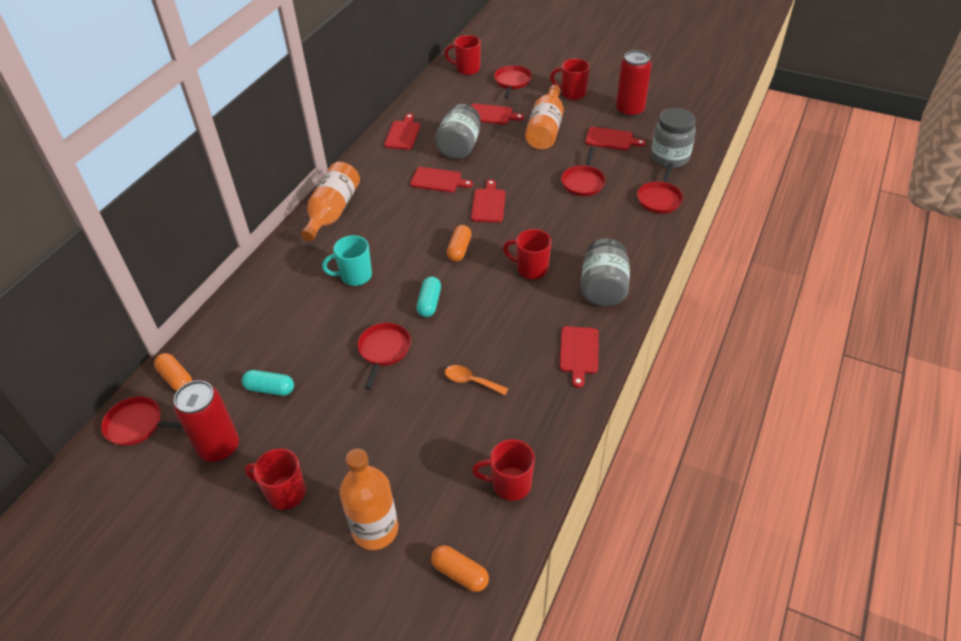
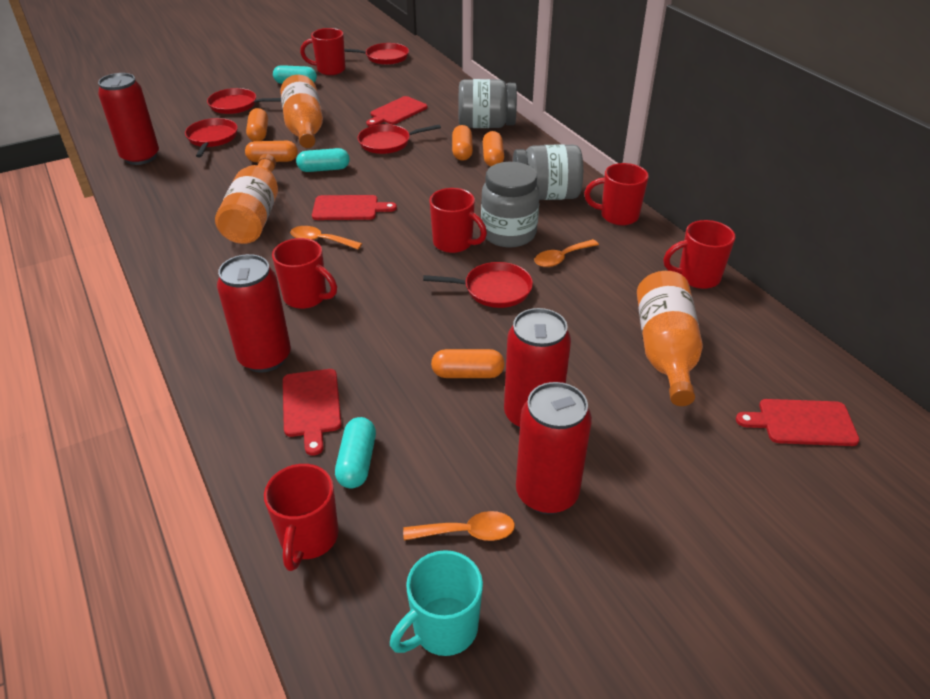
orange capsule: [154,353,192,391] [431,545,489,592] [447,225,472,262] = 3 -> [245,141,298,162] [246,108,268,141] [431,349,505,378] [452,125,473,161] [483,131,504,167] = 5
orange spoon: [445,365,509,395] = 1 -> [290,226,362,250] [403,511,515,541] [534,239,599,267] = 3
red can: [174,380,239,462] [616,50,652,118] = 2 -> [98,73,159,165] [217,254,291,372] [504,308,571,429] [516,382,592,514] = 4
red cutting board: [384,114,420,150] [410,167,473,192] [471,104,524,125] [471,179,506,223] [560,326,599,388] [585,127,646,150] = 6 -> [283,369,341,456] [312,195,397,220] [366,96,428,126] [736,399,859,446] = 4
red mug: [245,448,306,510] [444,35,481,75] [472,439,535,501] [503,229,552,279] [550,59,590,100] = 5 -> [264,464,339,571] [272,238,337,309] [300,28,346,75] [429,188,487,253] [584,163,649,225] [663,220,736,289] = 6
turquoise capsule: [242,370,294,396] [417,277,441,317] = 2 -> [273,65,317,84] [296,148,350,172] [335,417,376,488] = 3

